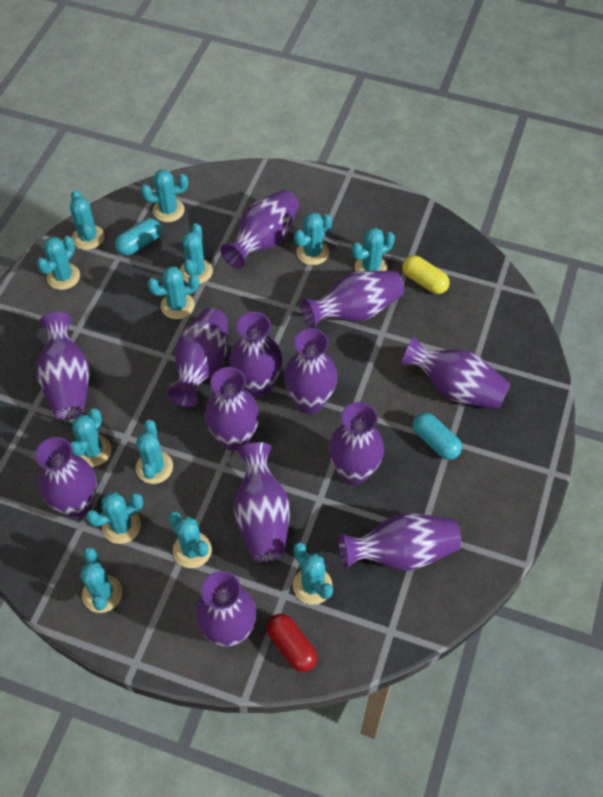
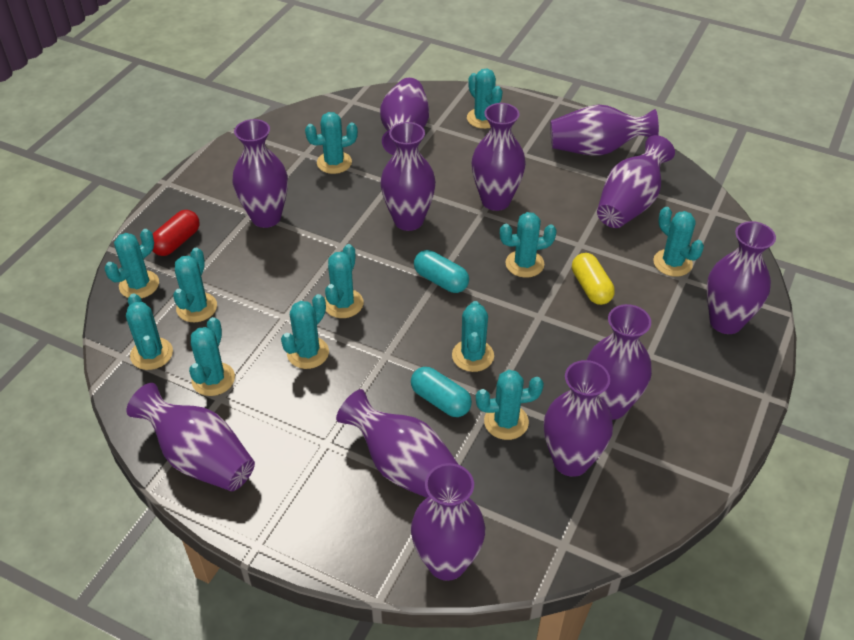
purple vase: [35,437,97,519] [36,312,89,420] [167,308,228,407] [195,571,256,647] [205,367,259,451] [220,190,299,269] [230,312,283,397] [234,442,290,562] [284,328,338,414] [301,271,404,328] [328,402,384,485] [339,513,461,571] [400,336,511,410] = 13 -> [126,383,255,492] [232,119,288,228] [336,389,459,498] [380,78,429,155] [380,122,436,231] [411,463,485,581] [472,103,526,211] [544,360,613,477] [550,105,659,156] [587,304,652,420] [597,135,675,228] [707,221,776,334] = 12
turquoise cactus: [37,236,80,290] [70,190,105,250] [70,408,111,467] [80,547,122,613] [86,492,143,544] [136,420,173,484] [141,169,188,222] [147,266,199,319] [168,512,212,568] [180,223,213,284] [293,542,333,605] [294,212,332,265] [352,228,395,272] = 13 -> [105,229,159,298] [126,293,173,370] [173,248,217,322] [189,317,235,396] [281,294,329,369] [305,112,358,174] [325,244,364,318] [452,301,494,372] [467,69,503,129] [476,370,544,440] [500,212,557,278] [653,207,704,277] = 12

